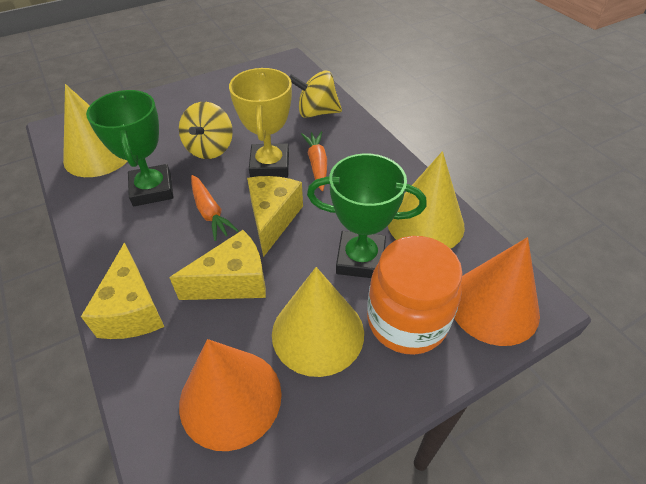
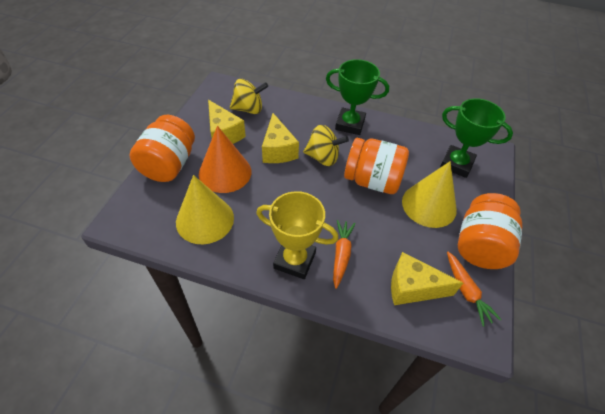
orange cone: [179,339,282,451] [454,237,540,346] = 2 -> [199,126,251,193] = 1
orange jar: [367,236,463,355] = 1 -> [130,115,195,182] [344,138,409,194] [458,193,522,269] = 3
yellow cone: [63,84,128,177] [272,267,364,377] [388,151,465,249] = 3 -> [176,175,234,244] [402,161,457,228] = 2

